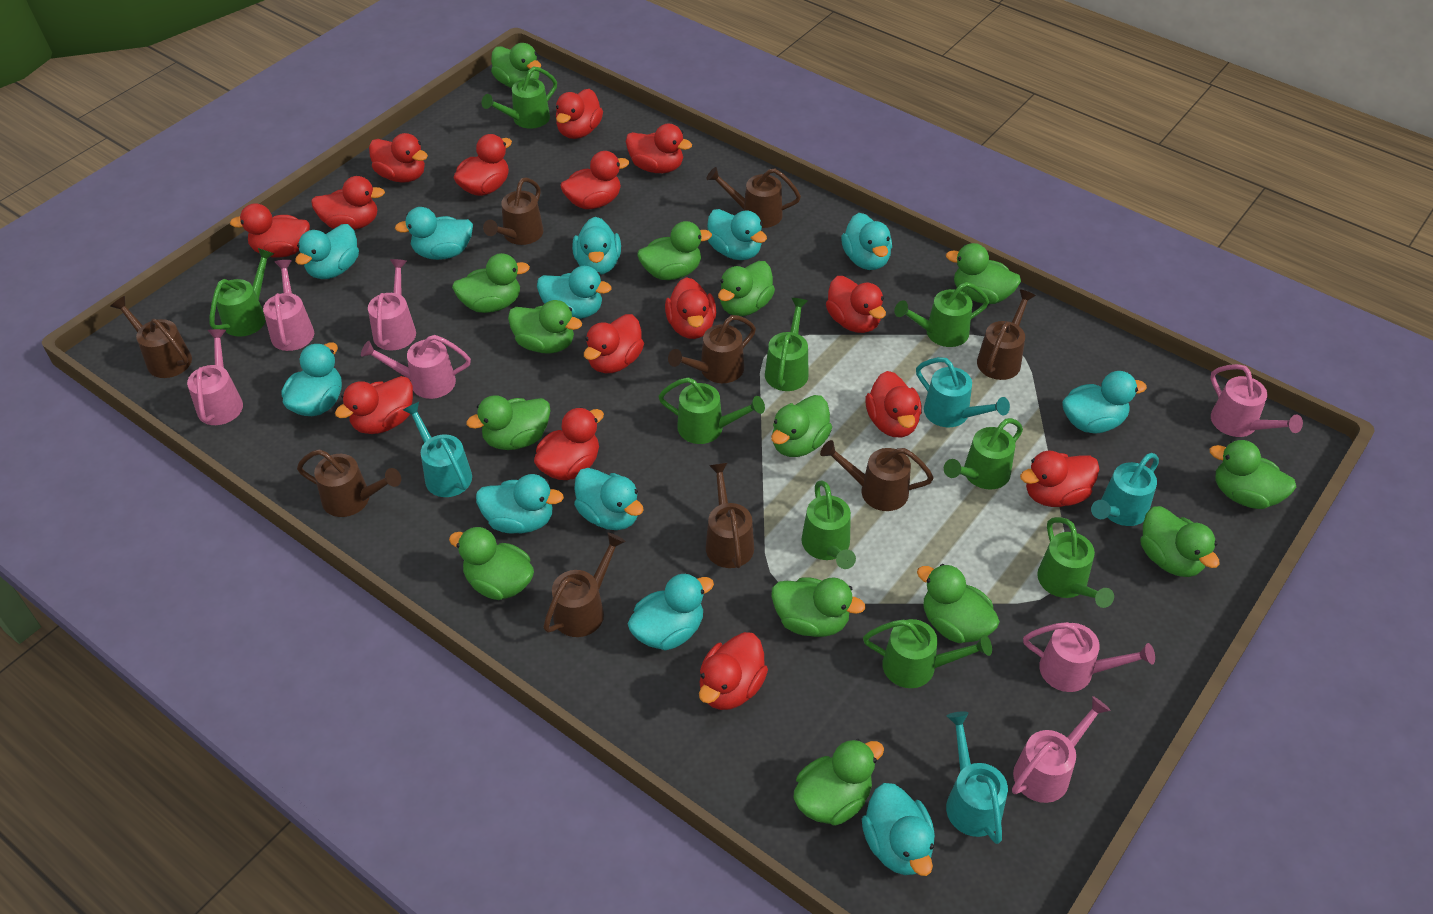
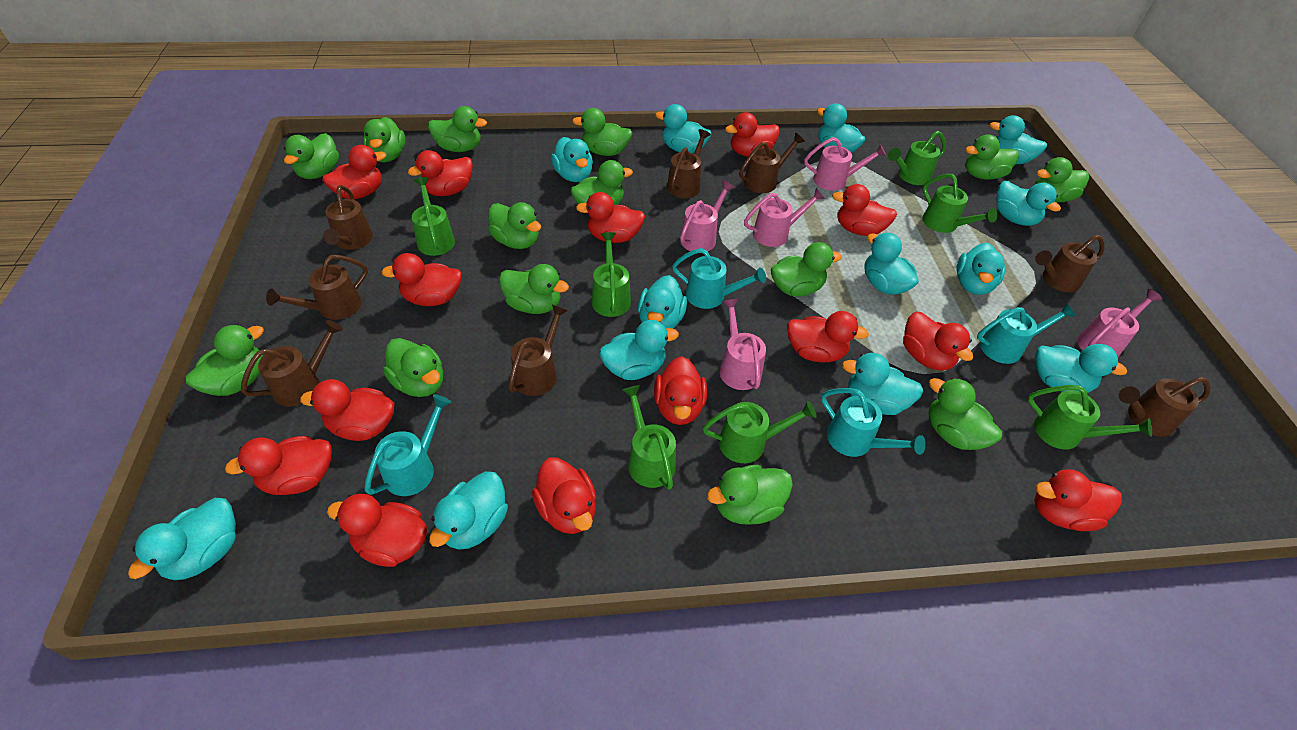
brown watering can: [110,296,192,378] [297,449,401,517] [483,177,543,245] [543,533,626,637] [668,315,756,383] [706,167,801,228] [706,463,754,568] [820,440,934,511] [977,289,1036,380] = 9 -> [241,320,343,407] [266,255,368,320] [323,185,373,250] [508,305,568,396] [667,129,711,198] [739,133,805,193] [1035,235,1105,292] [1119,377,1210,437] = 8
green watering can: [209,248,274,337] [482,66,557,129] [658,377,765,444] [765,298,809,391] [801,480,856,569] [863,619,992,688] [894,282,989,347] [944,418,1023,490] [1037,517,1114,608] = 9 -> [412,177,455,256] [592,232,631,317] [622,385,676,490] [702,401,817,463] [888,131,946,185] [922,174,998,233] [1028,385,1152,450] = 7
pink watering can: [187,329,243,425] [263,260,314,351] [361,335,471,399] [368,259,416,350] [1012,696,1111,803] [1023,622,1155,692] [1210,364,1303,437] = 7 -> [680,181,735,252] [720,299,766,390] [744,188,825,247] [804,137,886,191] [1077,289,1162,357] = 5
red duck: [230,203,310,258] [311,176,385,230] [335,376,413,434] [369,133,428,183] [454,134,512,196] [534,407,604,480] [556,89,603,139] [560,151,629,209] [584,314,644,373] [626,124,692,173] [665,277,716,339] [699,632,768,710] [826,276,886,333] [866,371,922,437] [1020,450,1099,507] = 15 -> [225,436,332,495] [300,379,394,441] [322,145,386,199] [327,494,427,567] [381,253,462,306] [408,150,473,196] [532,457,596,534] [576,192,645,243] [654,356,707,425] [725,112,780,157] [787,311,869,363] [832,184,897,236] [903,312,973,370] [1034,469,1122,531] = 14
turquoise duck: [281,342,342,416] [295,224,359,279] [395,207,473,260] [476,474,564,534] [537,266,611,319] [572,217,621,275] [574,468,643,530] [628,573,714,650] [707,209,767,260] [841,213,892,270] [862,783,935,876] [1062,371,1147,433] = 12 -> [128,498,236,580] [429,471,508,550] [551,137,593,182] [599,320,679,380] [638,275,687,329] [655,104,711,153] [817,103,865,153] [842,353,923,415] [864,233,919,295] [956,243,1005,295] [989,115,1047,164] [996,181,1061,226] [1035,344,1127,393] = 13

